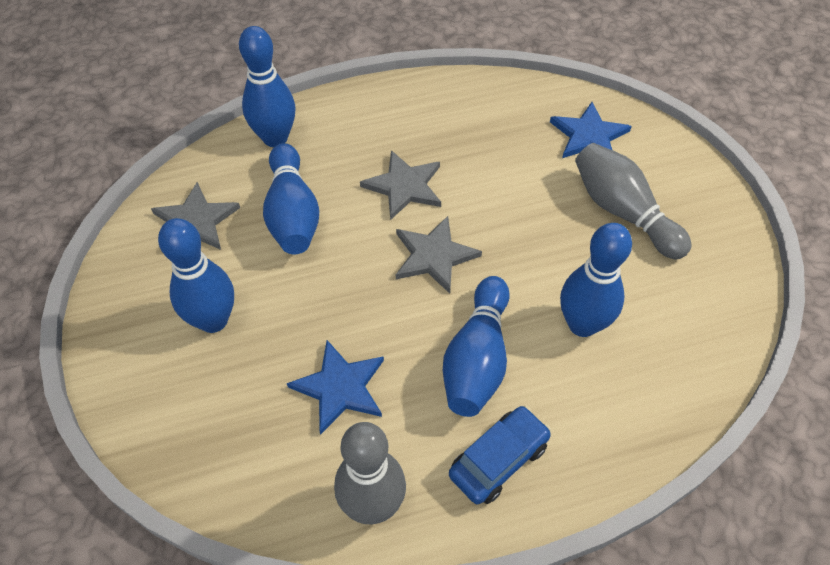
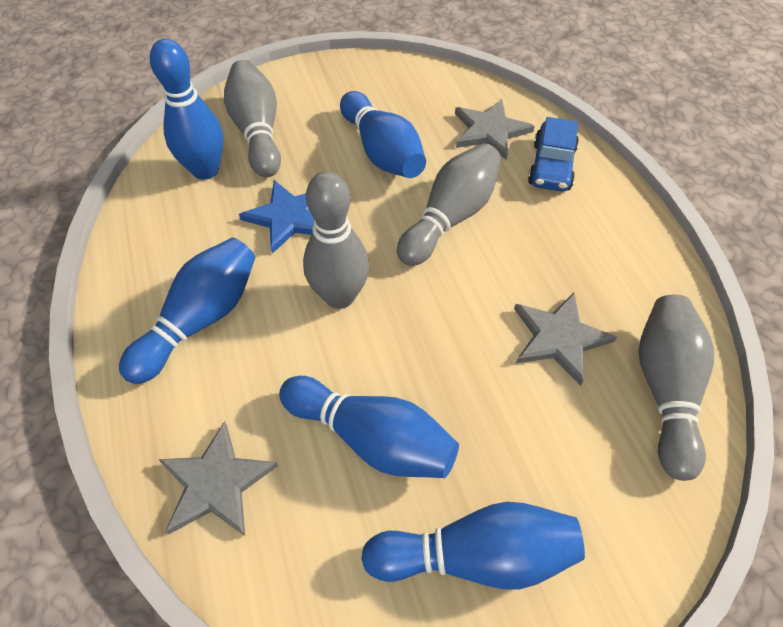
blue star: [287,340,384,435] [550,102,632,158] = 2 -> [239,180,314,254] = 1
grey bowling pin: [334,422,406,524] [575,143,691,259] = 2 -> [224,60,281,177] [303,171,369,309] [397,143,501,266] [638,295,714,481] = 4

